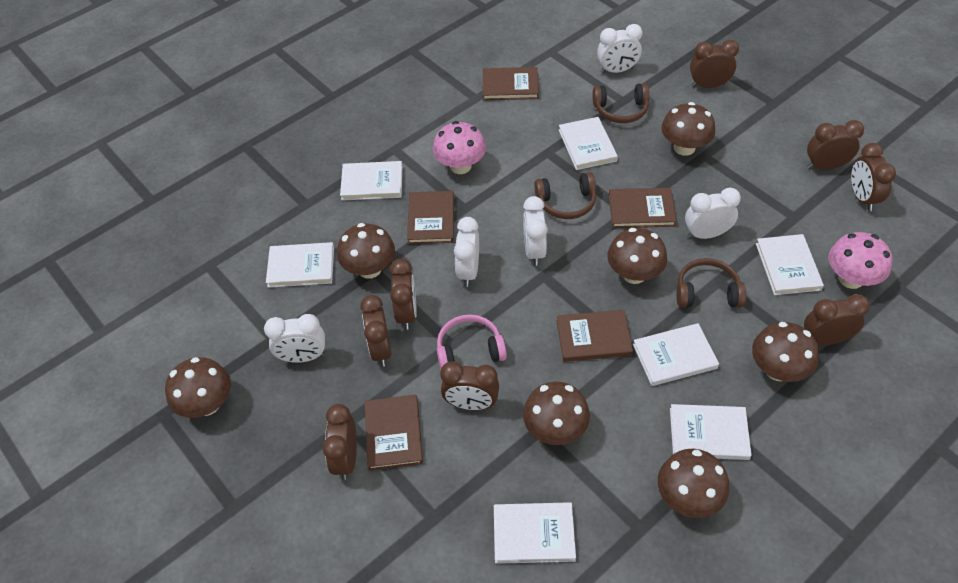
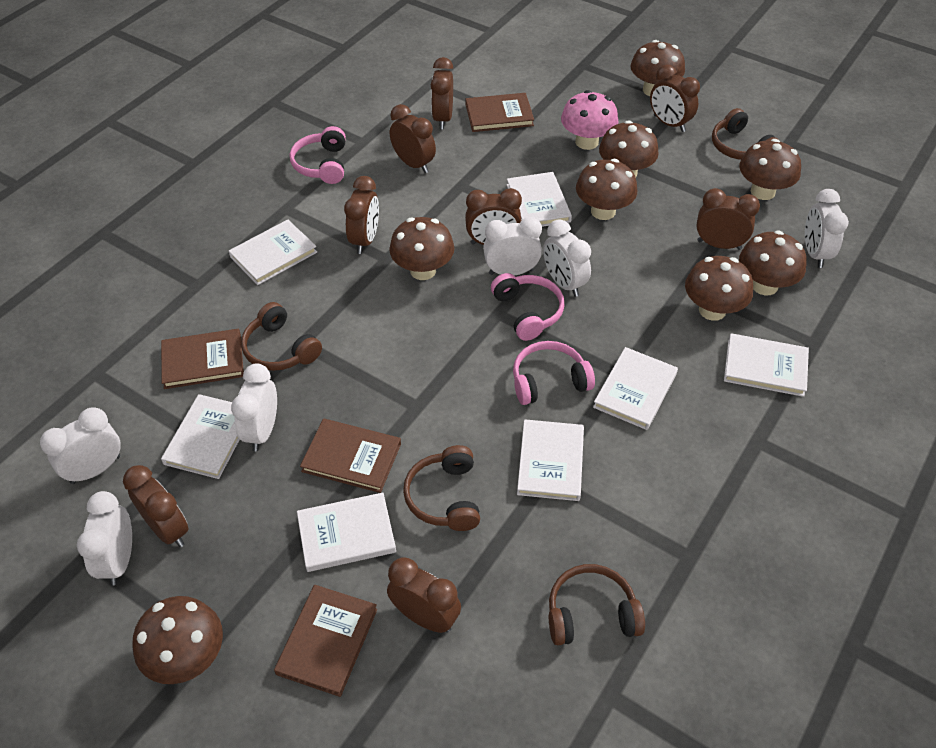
brown book: [365,395,423,471] [407,191,454,244] [483,67,539,100] [556,310,633,362] [609,188,677,228] = 5 -> [161,329,244,389] [274,585,377,697] [300,419,401,493] [466,93,534,132] = 4
brown headphones: [534,172,596,219] [592,83,649,123] [676,258,746,308] = 3 -> [241,302,322,371] [403,445,480,531] [549,564,645,645] [712,108,777,160] = 4
brown mushroom: [165,357,231,418] [337,223,395,279] [523,381,590,445] [608,228,667,284] [658,449,729,518] [661,102,715,156] [752,322,819,382] = 7 -> [132,596,223,684] [389,217,454,280] [576,159,637,220] [599,120,659,178] [630,40,685,96] [685,256,753,321] [739,139,801,200] [739,230,807,295] = 8
pink headphones: [437,314,507,370] = 1 -> [290,126,346,184] [491,273,565,341] [513,341,595,405] = 3
pink mushroom: [433,121,486,174] [829,232,892,289] = 2 -> [561,90,618,150] = 1
white clock: [264,314,325,363] [454,217,479,287] [523,196,547,266] [597,24,643,74] [685,188,741,239] = 5 -> [40,407,121,484] [77,491,132,586] [231,363,277,451] [483,217,542,276] [543,219,591,297] [805,189,849,268] = 6

